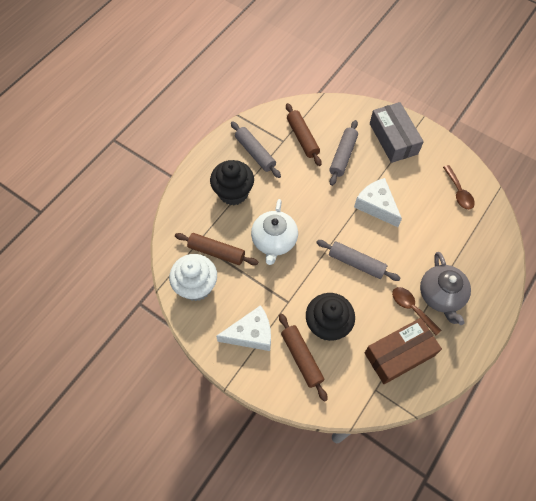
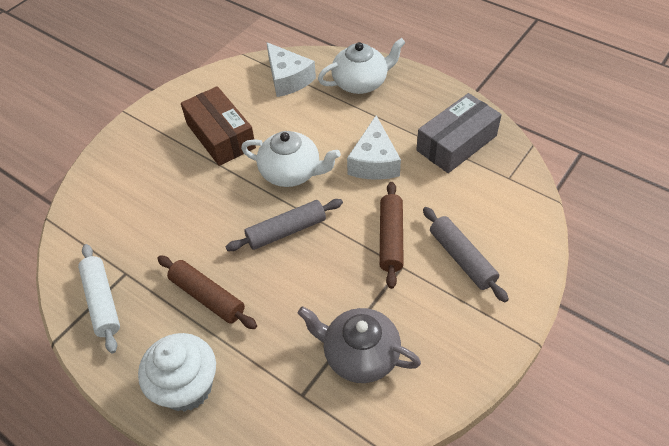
black cupcake: [210,160,254,205] [306,293,355,341] = 2 -> none = 0
brown rolling pin: [175,233,258,265] [279,313,328,402] [286,103,322,166] = 3 -> [157,256,257,329] [379,182,404,289] = 2
brown spoon: [392,287,441,335] [443,165,475,210] = 2 -> none = 0
grey rolling pin: [231,121,281,178] [316,240,400,281] [329,120,358,186] = 3 -> [226,199,343,251] [423,207,509,302] = 2
white rolling pin: none = 0 -> [78,244,120,353] = 1
white teapot: [251,199,298,265] = 1 -> [241,131,341,187] [318,38,406,94] = 2

